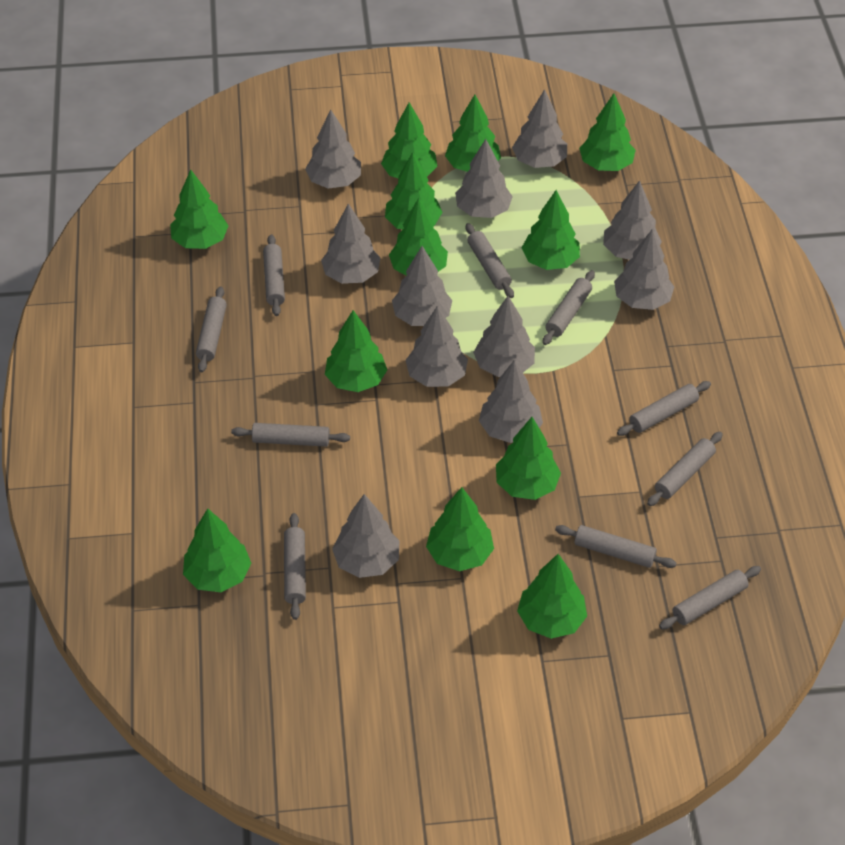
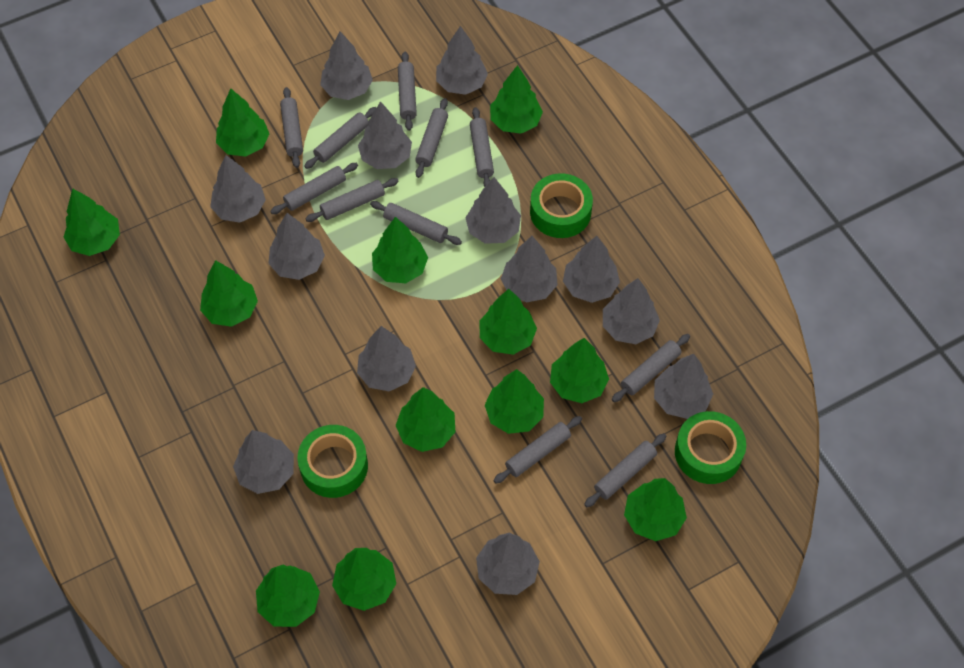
green tape: none = 0 -> [297,425,368,498] [530,173,593,238] [675,411,746,484] = 3
grey rolling pin: [196,286,227,372] [231,423,350,447] [263,235,285,316] [284,513,306,620] [466,223,514,298] [543,270,595,345] [555,525,677,568] [617,381,711,436] [647,432,723,506] [659,566,761,629] = 10 -> [270,163,358,214] [280,87,303,168] [304,107,377,169] [305,178,399,222] [370,201,462,245] [398,52,417,131] [415,98,448,178] [470,107,494,187] [493,416,582,483] [584,433,666,507] [612,334,690,402] = 11
grey tree: [305,110,361,189] [321,203,381,284] [332,494,400,578] [392,246,452,326] [405,306,468,387] [455,139,513,218] [473,296,535,377] [479,360,543,443] [512,89,567,168] [603,180,662,260] [614,229,674,310] = 11 -> [210,155,266,223] [233,430,294,494] [268,213,325,280] [320,32,373,100] [357,326,416,391] [358,101,412,169] [436,26,488,95] [465,177,521,244] [476,533,540,595] [501,236,558,303] [563,236,620,303] [603,278,660,344] [654,354,713,419] = 13

